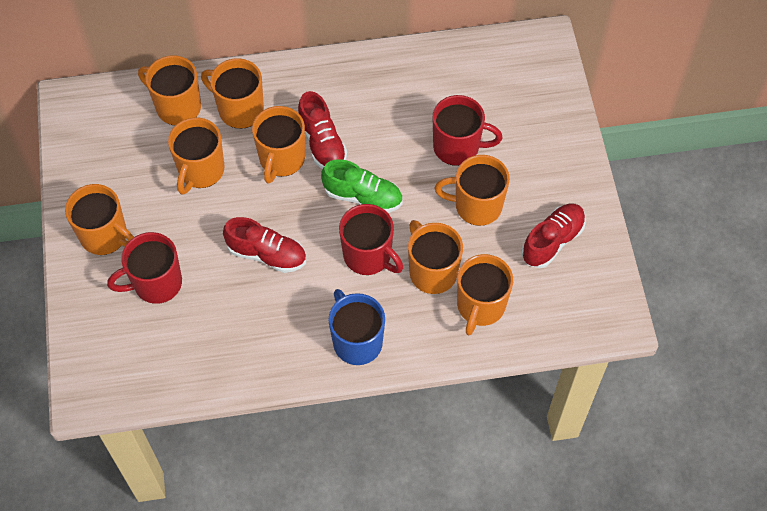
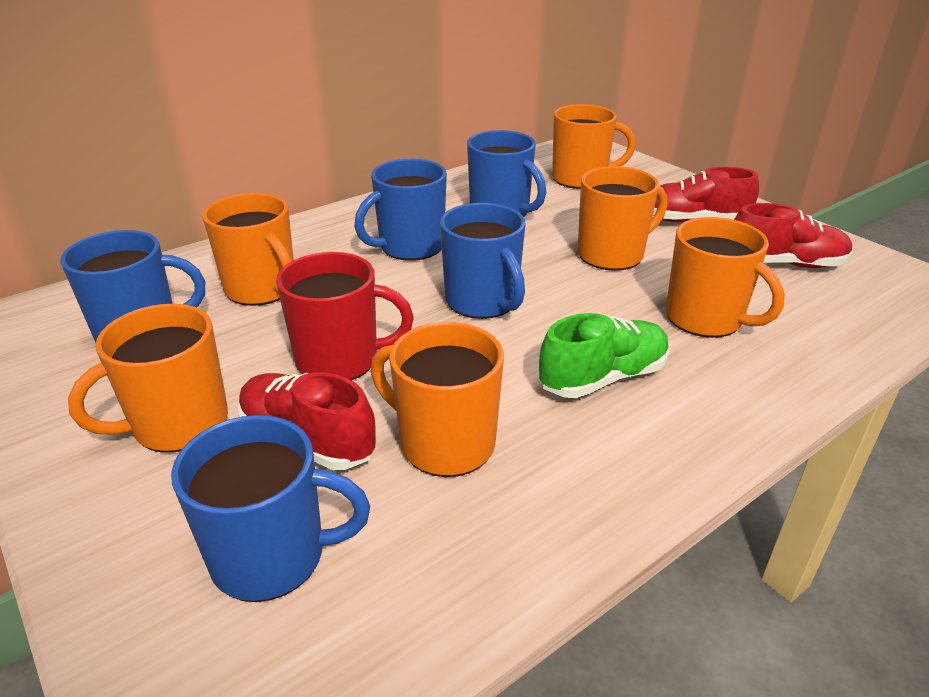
blue mug: [328,289,385,365] = 1 -> [60,230,205,343] [171,415,370,602] [354,159,447,261] [440,203,525,319] [467,130,546,217] = 5
orange mug: [65,184,134,255] [138,55,201,126] [168,118,224,195] [201,58,264,129] [252,106,305,184] [408,220,463,294] [434,155,510,226] [457,254,513,335] = 8 -> [68,304,228,453] [202,193,294,306] [371,322,504,477] [552,104,636,189] [578,166,667,271] [666,217,785,338] = 6
red mug: [107,232,182,304] [339,204,403,275] [433,95,503,166] = 3 -> [276,252,414,381] = 1

